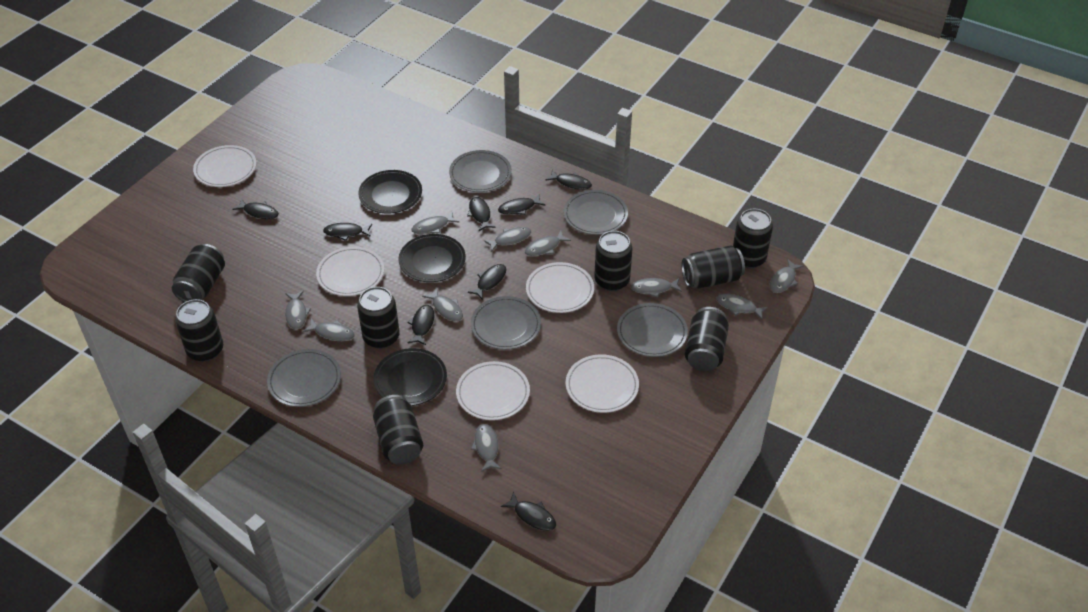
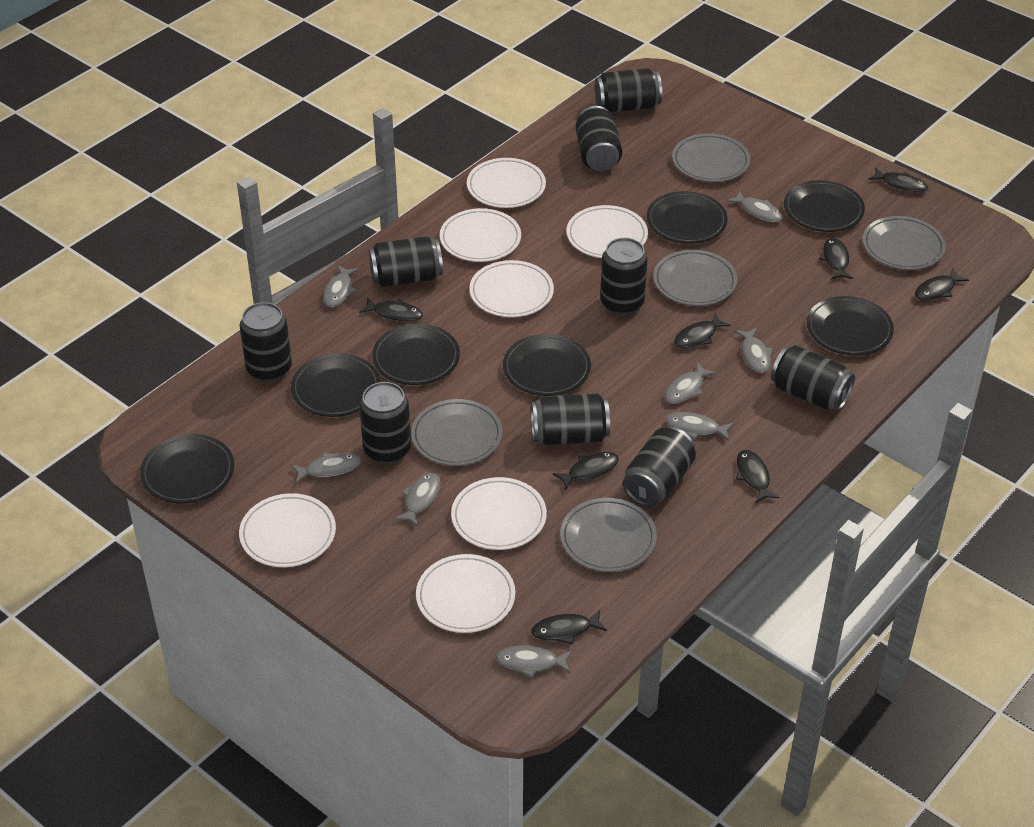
black can: [172,244,225,302] [175,299,223,362] [357,287,400,349] [373,395,423,465] [594,231,633,291] [682,245,745,289] [685,307,729,371] [733,209,773,268] = 8 -> [240,302,292,382] [359,382,411,464] [369,236,443,287] [531,393,610,445] [575,106,622,171] [595,68,662,112] [600,238,648,315] [623,427,696,507] [771,345,855,411] = 9
black plate: [358,170,422,214] [373,348,447,406] [399,234,466,282] = 3 -> [140,434,234,503] [291,353,380,417] [372,324,460,385] [503,334,591,396] [647,191,728,244] [784,180,865,232] [807,296,894,355] = 7
grey fish: [285,291,311,329] [303,319,355,341] [411,212,460,234] [422,288,463,322] [471,424,502,472] [484,227,531,252] [525,231,571,256] [631,278,682,298] [716,294,768,319] [770,259,804,293] = 10 -> [291,452,361,483] [323,265,359,307] [394,473,440,526] [496,645,572,678] [665,362,716,404] [665,412,734,441] [727,191,783,222] [735,328,773,373] = 8
white plate: [193,145,256,187] [316,247,384,296] [456,361,530,420] [526,262,594,313] [566,354,639,413] = 5 -> [239,493,336,567] [416,554,515,633] [440,208,521,262] [451,477,547,550] [467,158,546,208] [469,260,554,317] [566,205,648,258] = 7

